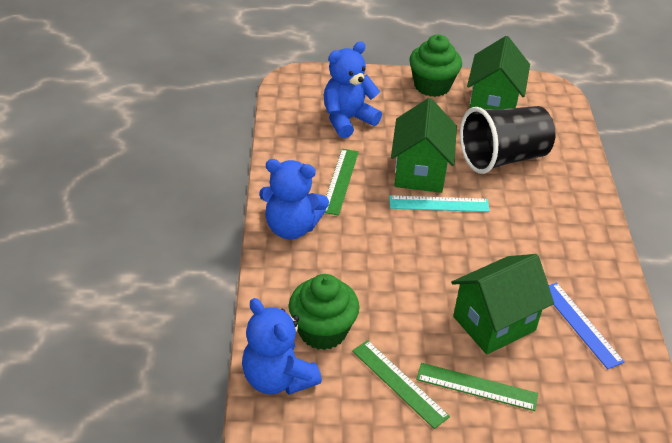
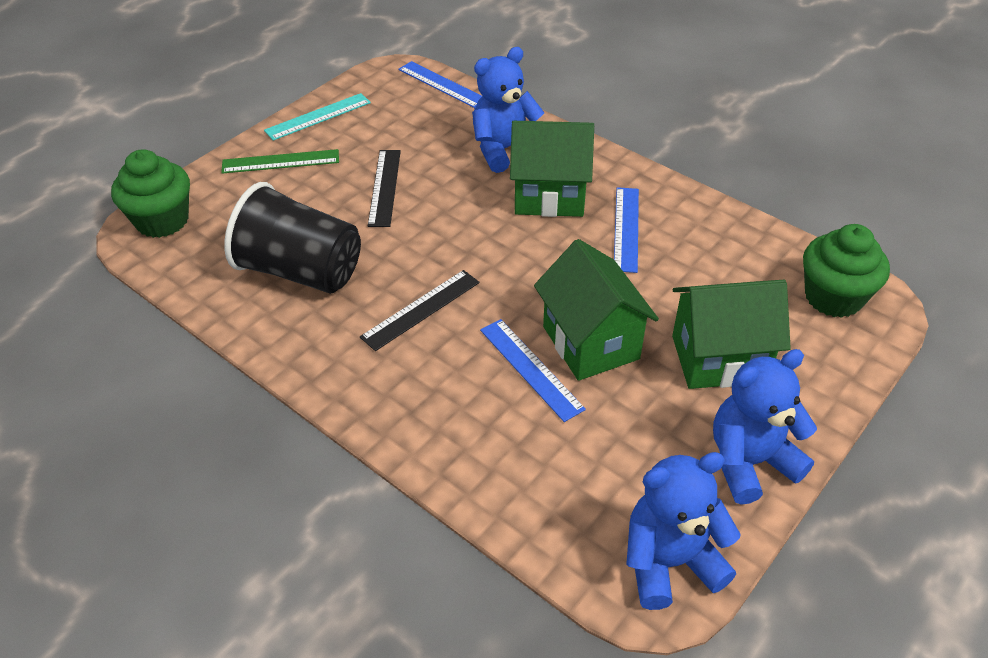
black ruler: none = 0 -> [360,270,480,351] [368,150,401,227] = 2
blue ruler: [549,282,624,369] = 1 -> [398,61,482,108] [480,319,586,422] [614,187,639,273] = 3
green ruler: [325,149,359,216] [352,340,450,429] [416,363,538,411] = 3 -> [221,149,339,174] = 1

